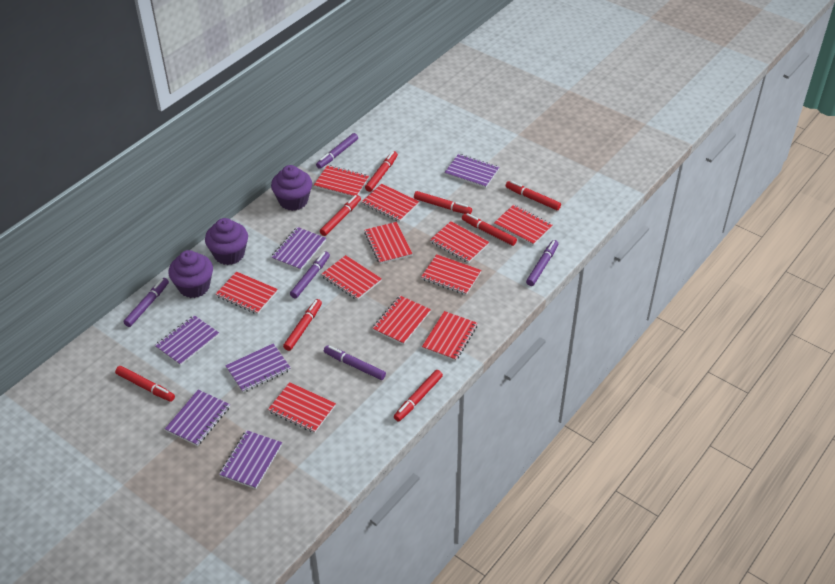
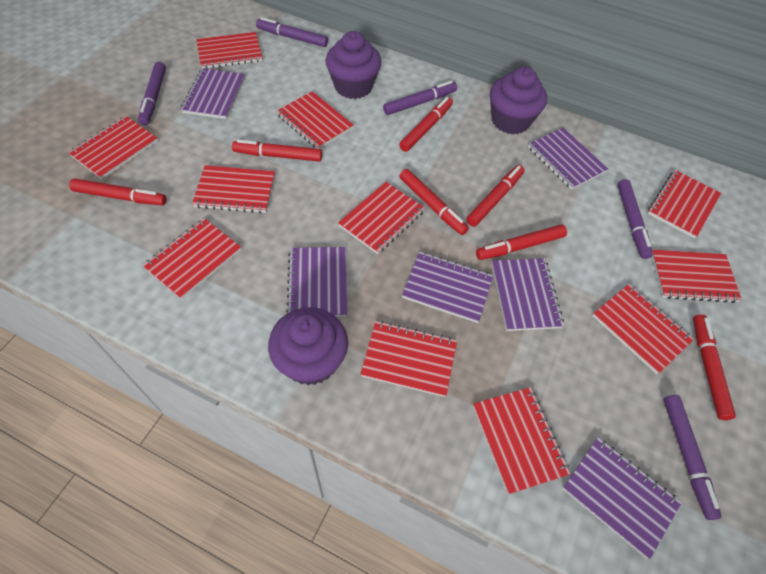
red marker: [115,366,175,402] [283,299,322,351] [320,195,361,236] [365,151,398,192] [394,370,443,421] [414,191,472,214] [462,213,517,246] [506,181,561,210] = 8 -> [69,178,166,205] [232,140,322,162] [399,97,453,152] [399,169,469,235] [467,165,524,227] [476,224,567,260] [693,314,736,420] = 7

